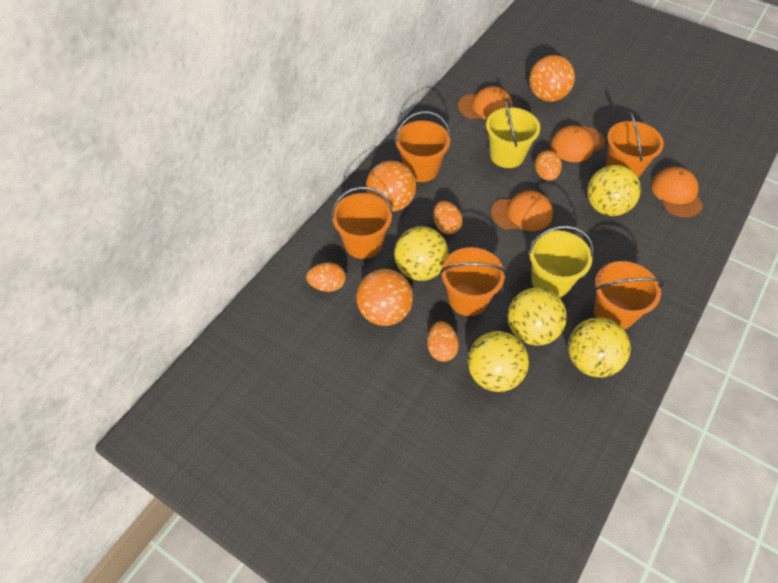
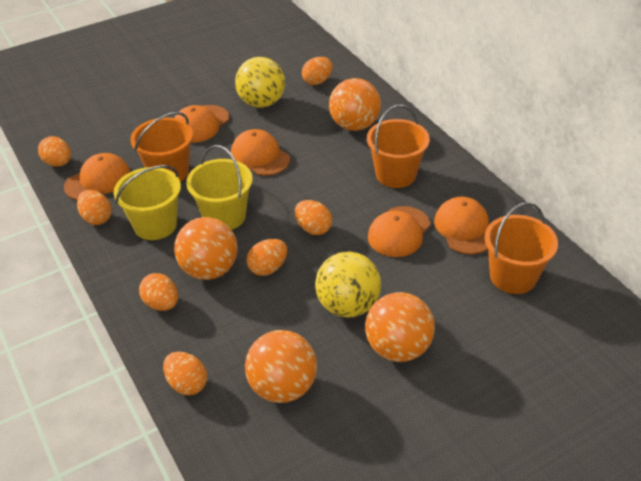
orange ball: [356,269,413,326] [366,161,416,212] [529,55,575,102] = 3 -> [174,217,238,280] [245,330,317,403] [329,78,381,131] [365,292,435,362] = 4
orange bucket: [331,187,393,259] [395,111,451,182] [440,247,506,316] [594,261,664,330] [606,112,664,178] = 5 -> [130,112,193,182] [367,105,430,188] [485,202,558,294] = 3
orange cap: [458,86,513,120] [491,191,553,231] [550,125,605,162] [651,167,703,217] = 4 -> [64,153,130,200] [174,105,229,143] [231,129,290,176] [368,206,431,257] [434,197,489,255] = 5
orange egg: [306,263,346,292] [427,321,459,362] [433,201,463,235] [535,150,562,181] = 4 -> [38,136,71,167] [77,190,112,225] [139,273,178,311] [163,352,207,395] [247,239,287,276] [295,200,332,235] [302,57,333,85] = 7
yellow ball: [394,226,448,281] [468,331,529,392] [507,287,567,346] [568,318,631,377] [587,165,641,216] = 5 -> [235,57,285,108] [315,251,381,318] = 2

